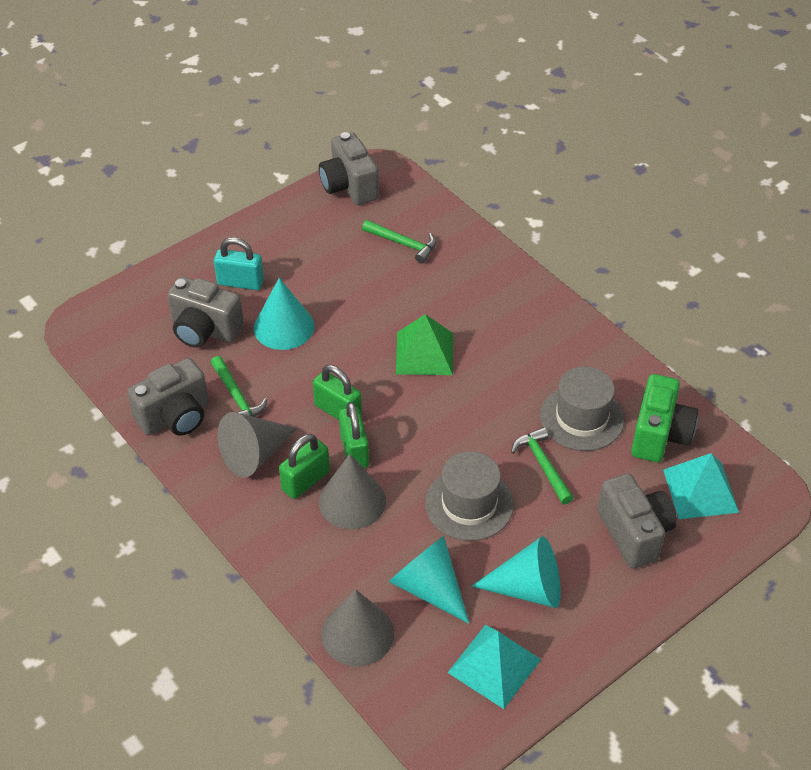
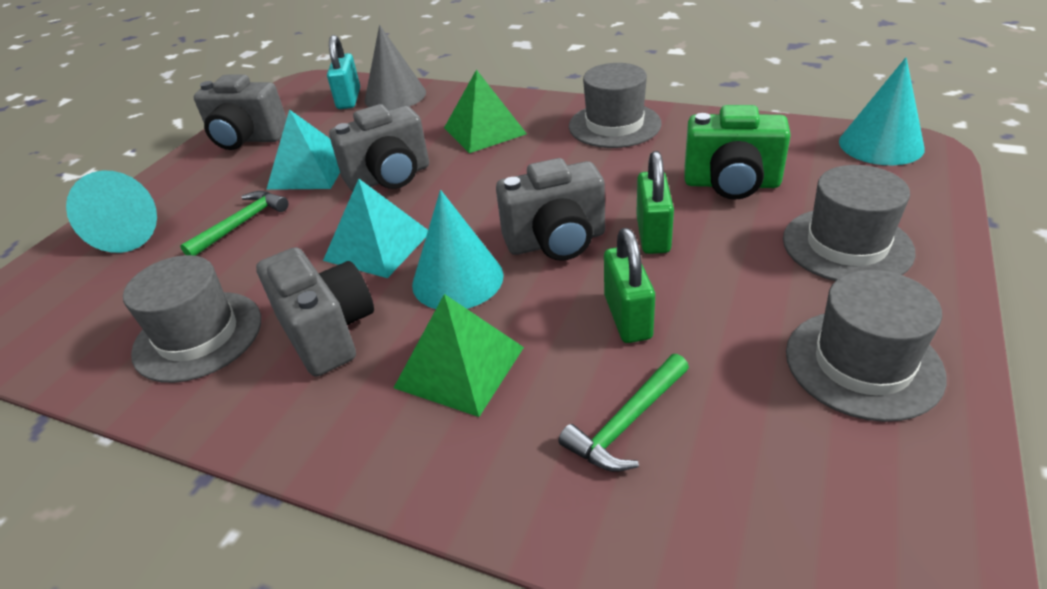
green hammer: [211,356,267,417] [362,220,436,264] [511,427,574,504] = 3 -> [180,191,288,256] [558,354,689,472] = 2
green padlock: [279,434,330,499] [313,365,362,420] [339,402,369,468] = 3 -> [604,228,655,343] [636,151,674,254] = 2
green pyramid: [396,314,453,375] = 1 -> [394,294,524,417] [444,69,527,153] = 2
grey cone: [218,412,297,477] [319,454,386,529] [321,589,394,666] = 3 -> [365,25,426,110] = 1
grey hat: [425,451,514,541] [540,367,624,451] = 2 -> [123,255,261,383] [569,63,662,148] [783,165,916,281] [786,270,947,422] = 4

